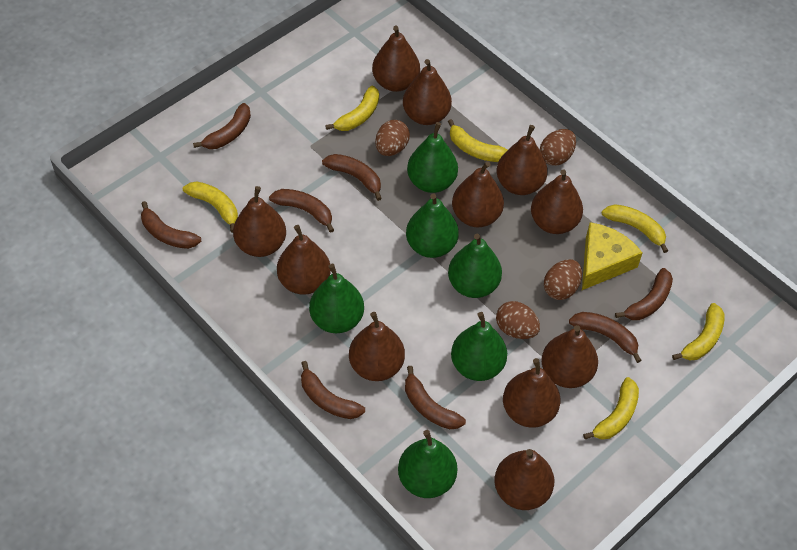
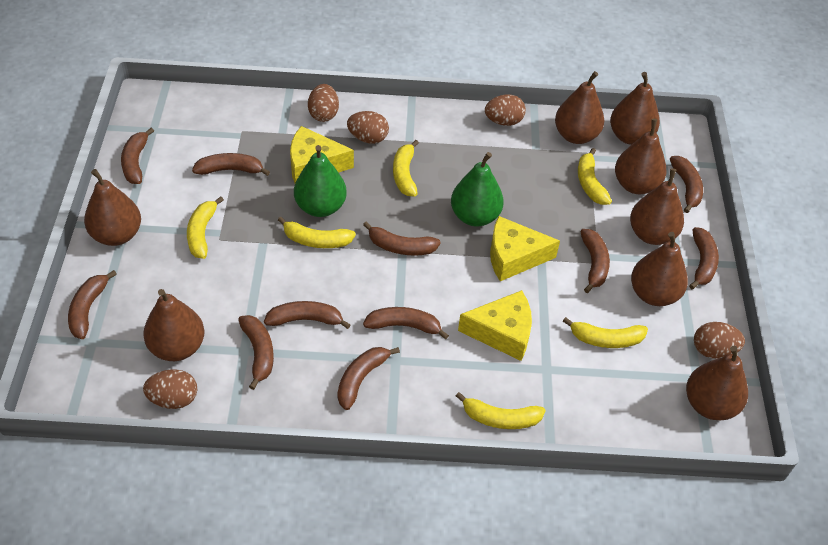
brown banana: [141,201,201,249] [193,103,251,149] [269,189,334,233] [301,361,365,419] [322,154,382,201] [405,366,466,429] [569,312,642,363] [615,268,673,320] = 8 -> [68,270,117,339] [121,128,154,184] [192,153,270,176] [238,315,274,390] [264,301,351,329] [338,347,400,410] [363,221,441,256] [363,307,449,339] [580,229,610,293] [670,156,703,213] [689,227,719,289] = 11
brown egg: [375,120,410,156] [496,301,540,339] [540,129,576,166] [544,259,582,300] = 4 -> [143,369,197,409] [308,84,339,122] [347,111,389,144] [485,95,526,126] [694,322,745,359] = 5
brown pear: [233,186,286,257] [277,225,331,295] [349,312,405,381] [372,26,420,92] [403,59,452,125] [452,161,504,227] [494,449,554,510] [497,125,548,195] [503,358,560,428] [531,169,583,234] [541,325,598,388] = 11 -> [84,169,141,246] [143,289,204,361] [555,71,604,144] [610,72,660,145] [615,119,667,194] [630,168,684,245] [631,232,688,306] [686,346,748,420] = 8
green pear: [309,264,364,333] [398,430,457,498] [406,194,459,258] [407,122,458,193] [448,234,502,298] [451,312,507,381] = 6 -> [294,145,347,217] [451,152,504,226] = 2
yellow cheese: [582,222,643,290] = 1 -> [290,126,354,183] [458,290,532,361] [490,216,560,281] = 3

